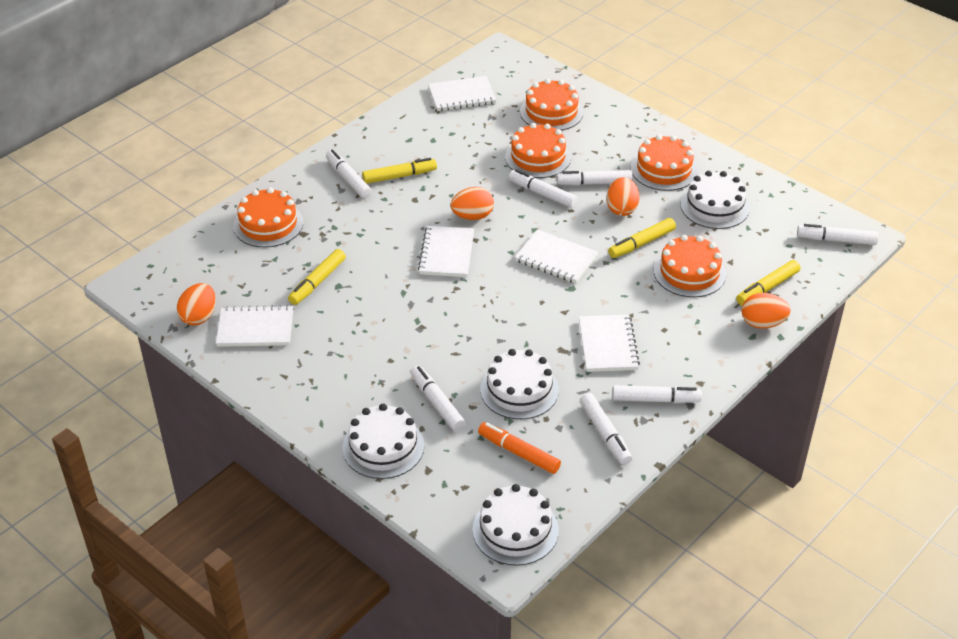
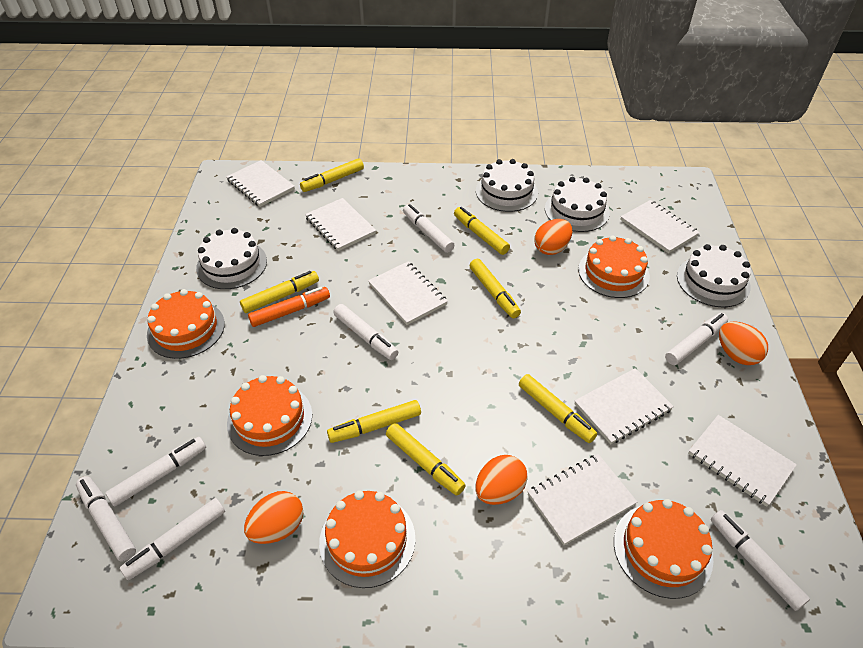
white notebook: [216,305,293,347] [418,226,474,277] [428,76,496,111] [515,230,598,283] [579,315,640,372] = 5 -> [226,160,295,207] [305,198,376,251] [368,262,448,325] [528,454,637,545] [574,368,674,444] [620,200,700,254] [688,415,797,507] = 7
yellow marker: [288,249,346,305] [362,158,437,184] [608,218,676,258] [736,260,800,305] = 4 -> [240,271,319,313] [300,158,364,192] [327,400,421,443] [386,423,466,496] [454,207,510,255] [469,259,521,318] [519,374,597,443] = 7

